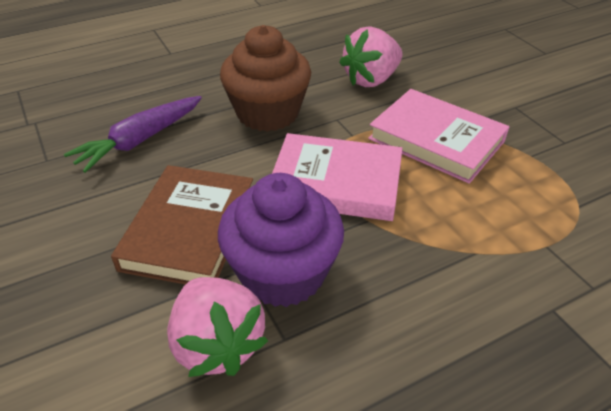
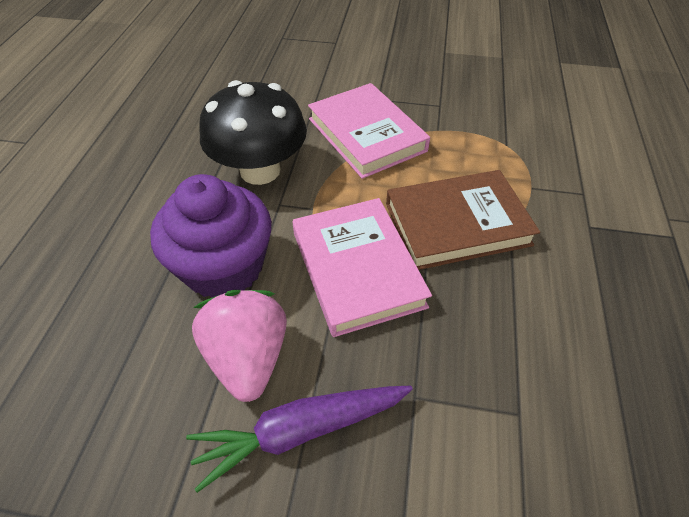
black mushroom: none = 0 -> [199,80,307,185] = 1
brown cupcake: [220,25,311,132] = 1 -> none = 0
pink strawberry: [167,277,268,377] [339,26,403,87] = 2 -> [192,290,287,402] = 1

